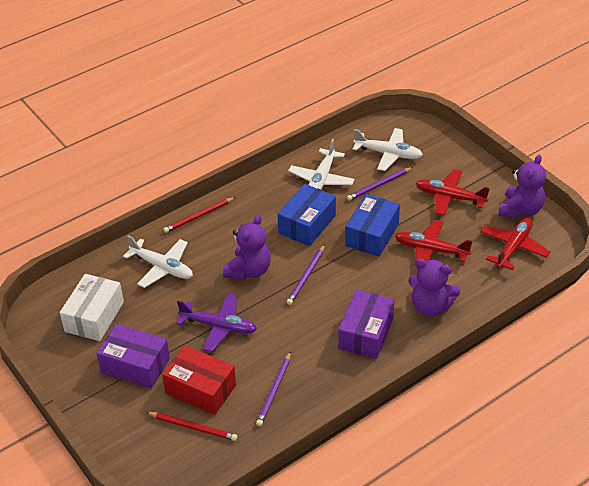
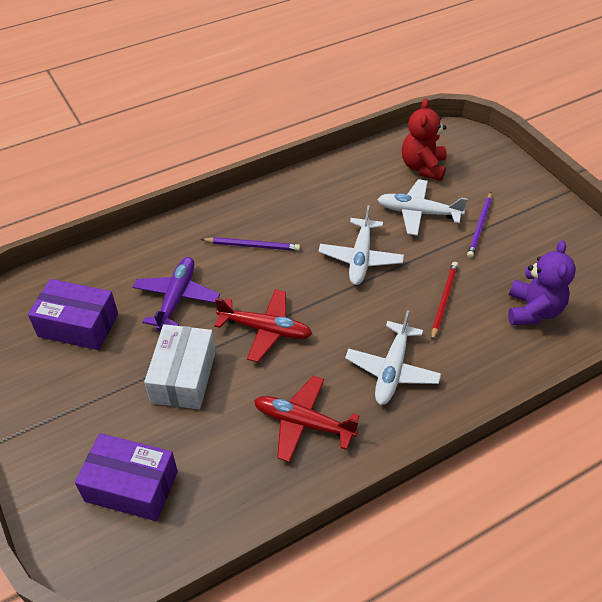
blue box: [278,184,336,246] [345,194,400,257] = 2 -> none = 0
purple pencil: [256,351,291,426] [287,245,325,305] [347,167,413,201] = 3 -> [201,237,300,251] [467,193,492,258] = 2
purple teddy bear: [223,215,271,280] [408,259,461,317] [498,155,546,218] = 3 -> [508,241,576,325] = 1
red box: [162,345,236,415] = 1 -> none = 0
red pencil: [146,412,238,441] [163,197,236,233] = 2 -> [431,262,458,341] = 1
red plane: [395,220,473,269] [416,169,490,216] [480,218,550,270] = 3 -> [214,289,312,362] [254,376,360,462] = 2
red teddy bear: none = 0 -> [402,98,447,181] = 1

